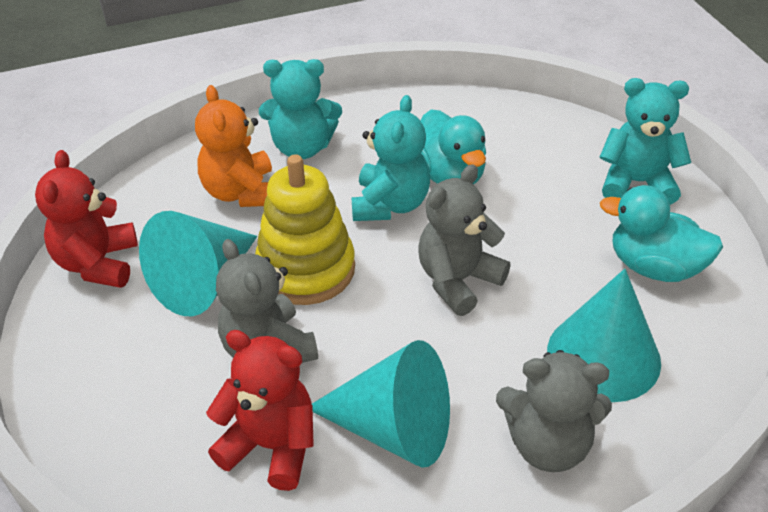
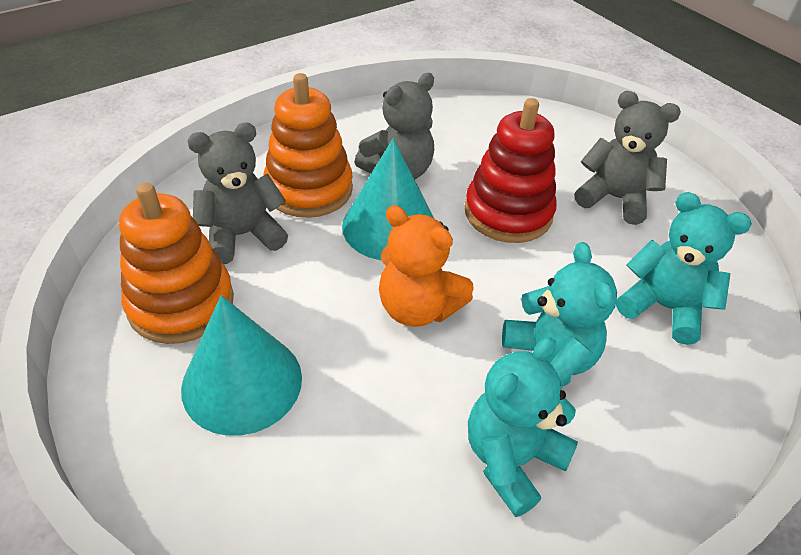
orange stacking toy: none = 0 -> [119,183,234,344] [263,73,353,218] = 2
red stacking toy: none = 0 -> [465,98,557,243] = 1
red teddy bear: [35,150,138,288] [206,330,314,491] = 2 -> none = 0
turquoise cone: [139,211,257,316] [312,340,450,468] [547,269,661,402] = 3 -> [181,295,302,436] [342,138,434,260] = 2
turquoise duck: [421,109,486,184] [600,185,723,282] = 2 -> none = 0
yellow stacking toy: [255,154,355,305] = 1 -> none = 0

